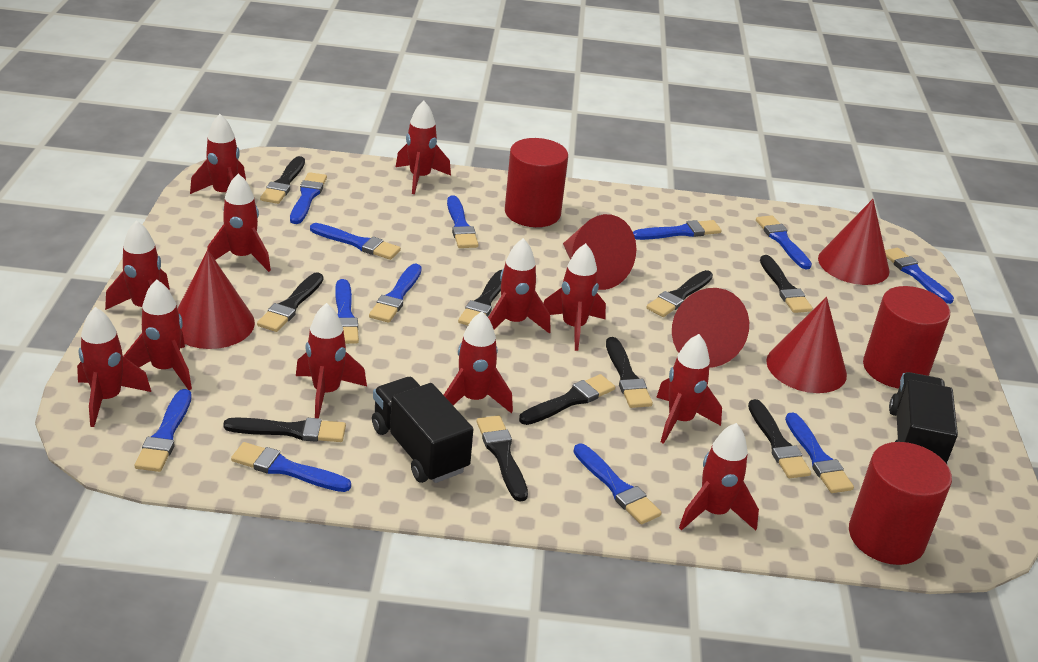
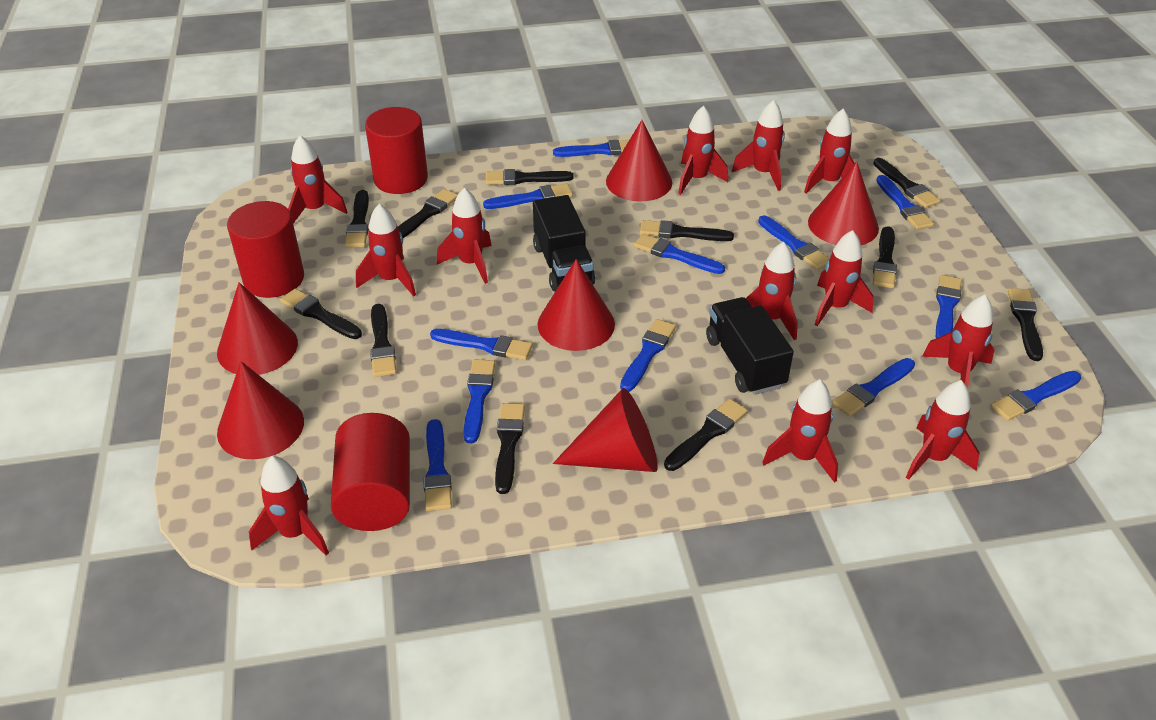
black brush: [223,418,346,442] [257,272,323,332] [260,156,305,204] [458,270,502,325] [477,415,528,502] [519,374,615,425] [606,337,653,408] [646,270,713,317] [748,399,811,478] [760,255,813,313] = 10 -> [280,288,362,339] [345,190,369,248] [370,304,396,377] [398,189,458,238] [486,169,574,185] [495,403,525,494] [640,220,734,241] [664,399,748,471] [873,158,940,208] [873,226,897,288] [1008,288,1043,361] = 11
red cone: [177,250,255,349] [563,214,636,290] [672,288,749,368] [766,297,847,393] [818,199,890,285] = 5 -> [217,282,298,375] [217,361,304,459] [538,259,615,351] [553,388,658,472] [606,120,672,201] [808,162,879,245] = 6

